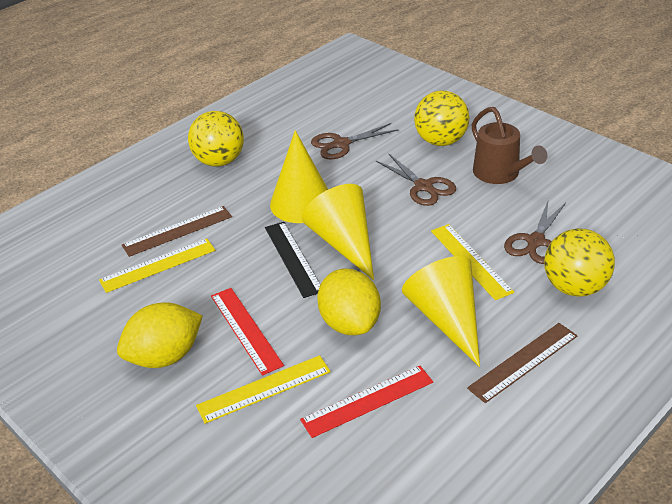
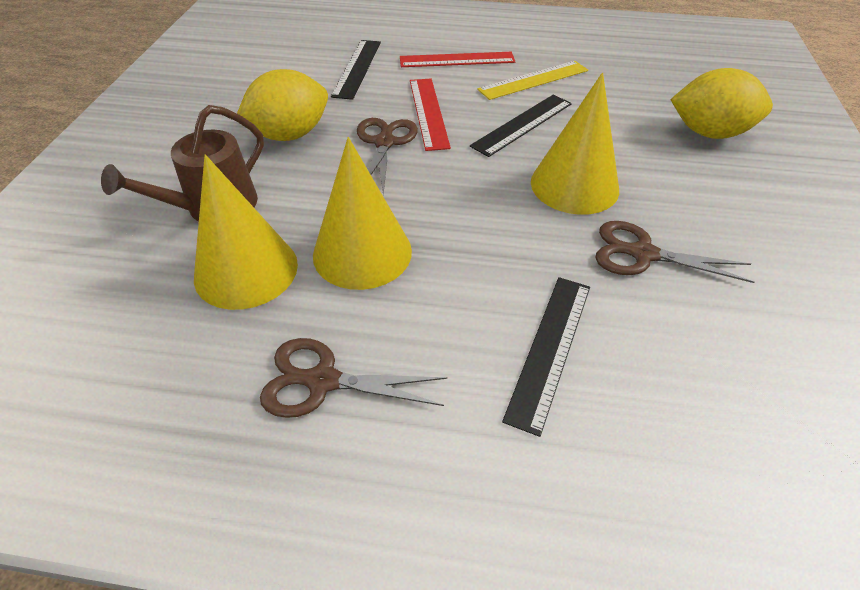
black ruler: [265,222,321,298] = 1 -> [331,40,381,100] [470,95,572,157] [502,277,590,437] = 3
brown ruler: [122,206,232,257] [467,323,578,403] = 2 -> none = 0
yellow ball: [188,111,244,167] [414,91,470,146] [544,228,615,297] = 3 -> none = 0
yellow ruler: [99,239,215,293] [196,355,331,424] [431,224,514,300] = 3 -> [477,61,588,100] = 1

